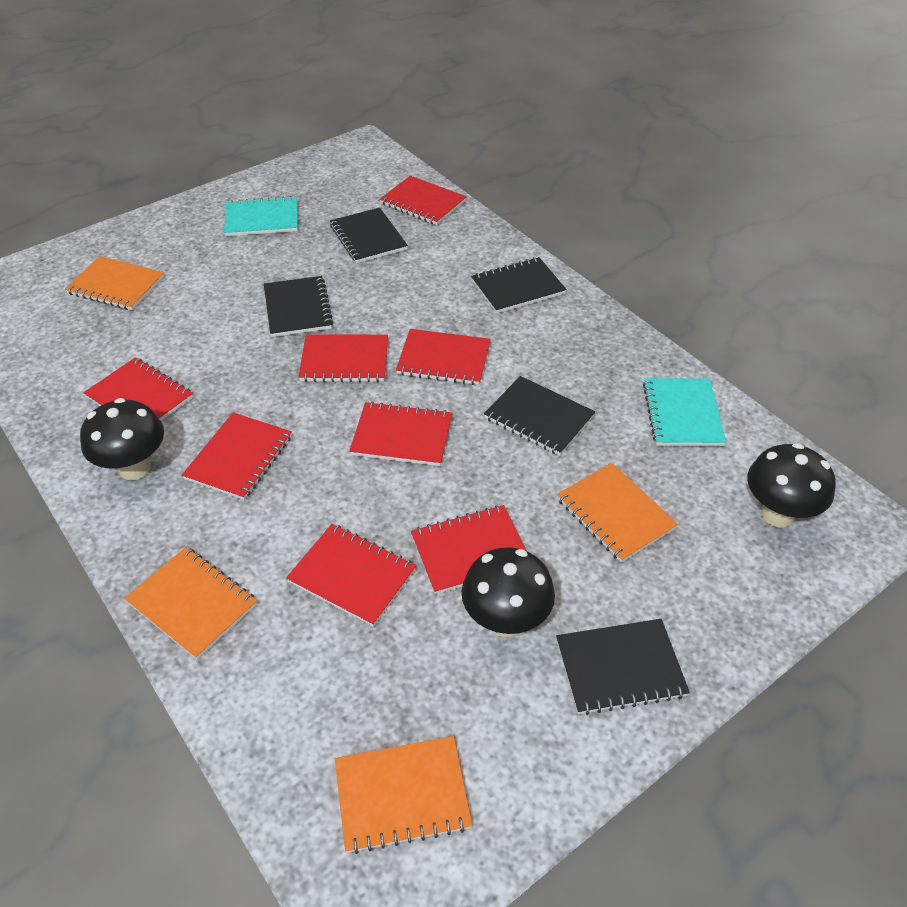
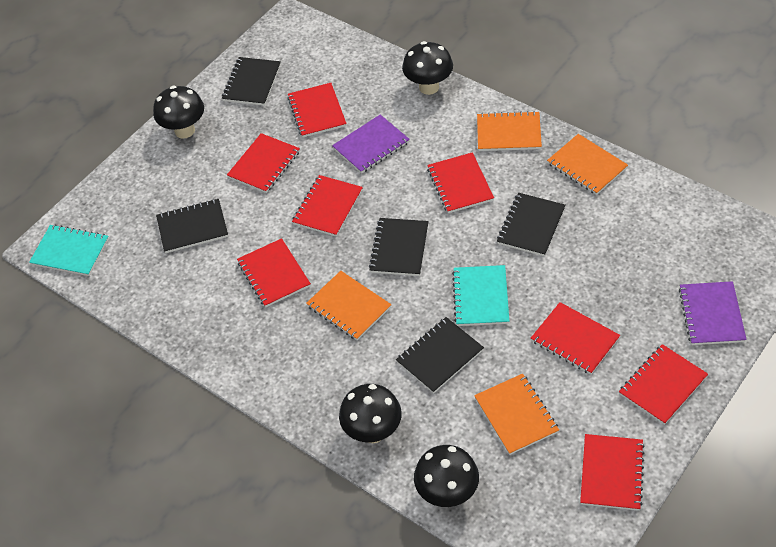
black mushroom: [80,398,164,480] [462,547,555,637] [748,443,836,527] = 3 -> [153,86,204,139] [339,384,402,443] [402,41,453,95] [414,445,479,507] = 4
purple notebook: none = 0 -> [332,115,410,174] [679,281,747,345] = 2

